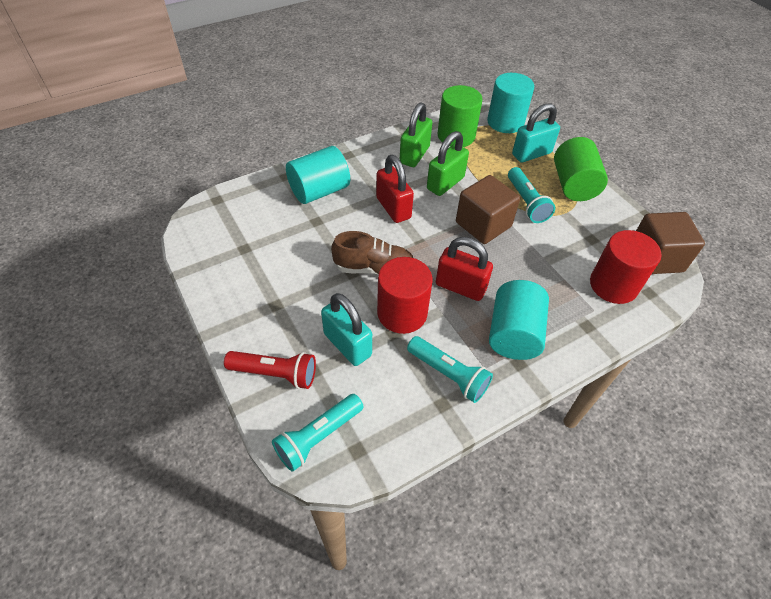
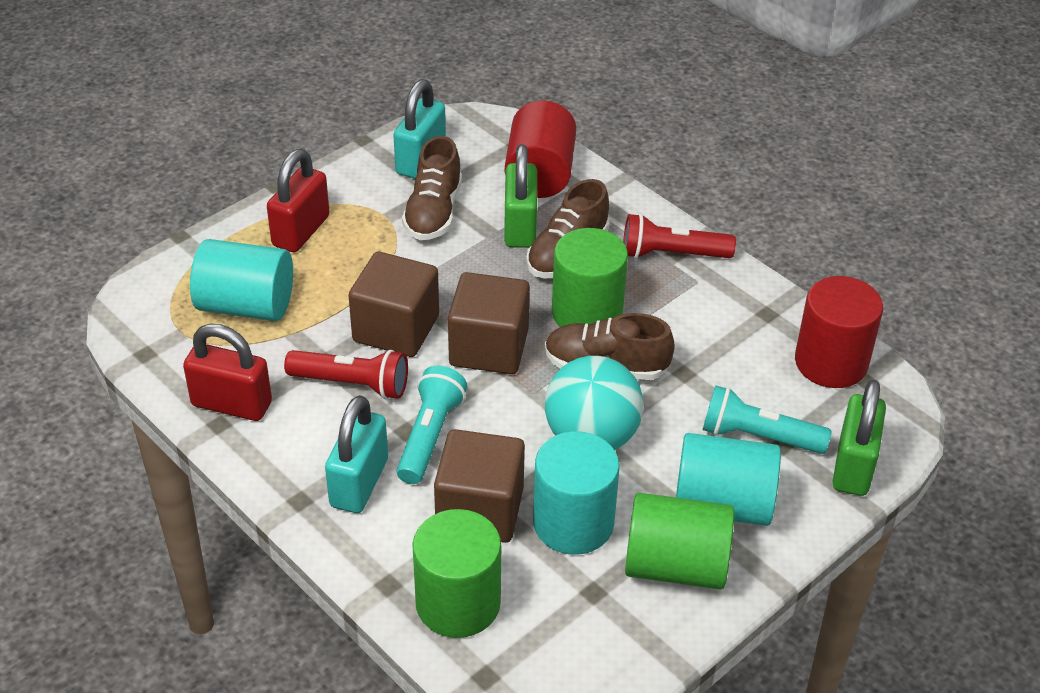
brown cube: [456,175,520,244] [636,212,705,274] = 2 -> [348,252,439,357] [434,429,525,543] [448,272,530,374] = 3
brown shoe: [331,231,413,274] = 1 -> [402,136,462,240] [526,179,610,278] [545,313,675,380] = 3
green cylinder: [437,85,483,147] [554,137,608,201] = 2 -> [412,509,501,638] [552,228,628,327] [625,493,734,589] = 3
red flashlight: [224,351,316,389] = 1 -> [284,350,408,399] [623,214,736,259] = 2
turquoise ball: none = 0 -> [545,356,644,450] = 1
turquoise flashlight: [272,394,364,472] [407,336,493,403] [508,167,555,223] = 3 -> [397,366,467,484] [703,385,832,454] = 2

